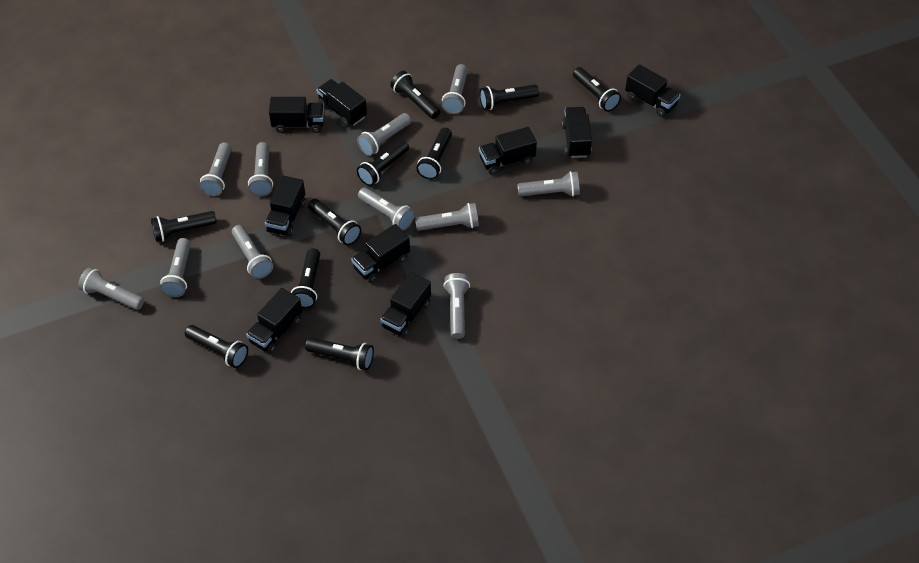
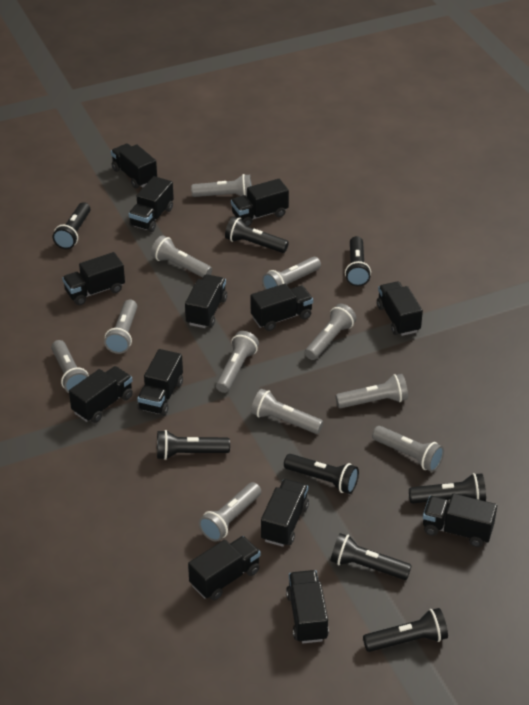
black flashlight: [151,211,217,242] [185,325,248,368] [291,248,320,308] [305,337,374,370] [308,199,361,245] [357,140,409,186] [390,71,440,119] [416,128,452,179] [480,85,539,110] [573,67,621,112] = 10 -> [53,202,91,249] [157,430,230,460] [225,216,289,253] [284,454,359,494] [331,533,412,580] [345,236,371,286] [363,608,448,652] [409,473,486,504] = 8
black truck: [246,288,302,354] [265,175,306,237] [269,97,325,133] [316,79,367,127] [351,224,410,283] [380,272,431,337] [479,127,537,174] [562,107,592,158] [625,64,680,117] = 9 -> [62,252,125,305] [69,366,133,423] [111,144,157,188] [129,176,174,232] [137,349,183,416] [185,274,227,328] [188,536,260,601] [231,179,289,226] [251,284,313,331] [261,479,309,547] [286,570,329,643] [377,281,423,336] [423,493,497,547] = 13

